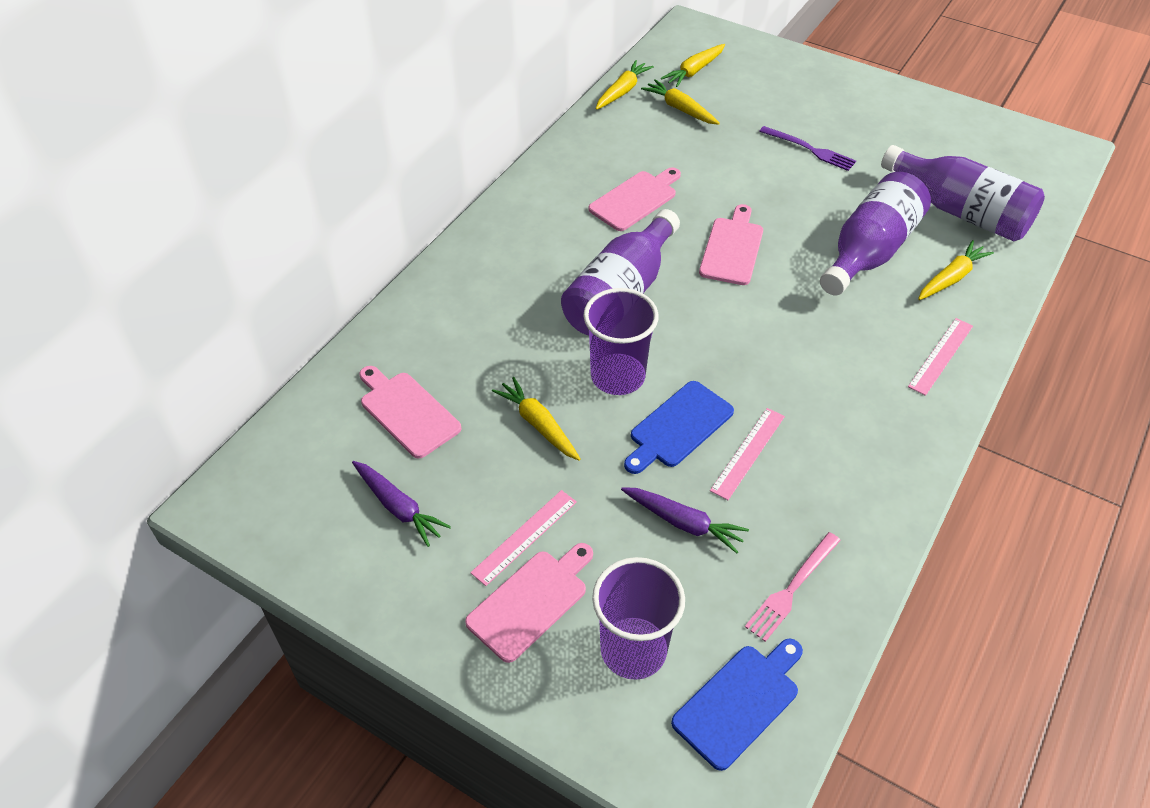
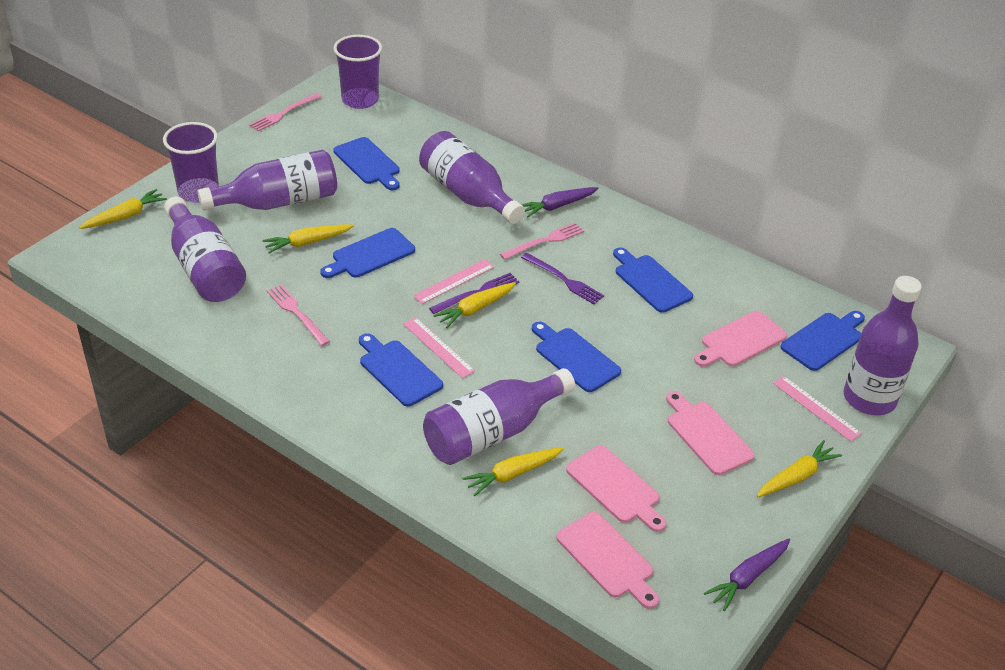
blue cutting board: [624,381,734,474] [671,638,803,771] = 2 -> [320,228,415,278] [333,137,400,190] [359,333,443,407] [532,322,621,392] [613,247,693,313] [780,311,865,371] = 6
pink fork: [745,532,841,642] = 1 -> [249,93,322,131] [267,284,330,346] [500,223,584,260] = 3
purple bottle: [561,209,680,336] [820,172,931,295] [881,145,1045,241] = 3 -> [164,197,246,302] [197,150,337,210] [419,131,525,224] [423,368,575,465] [844,276,922,415] = 5
purple fork: [759,126,856,171] = 1 -> [429,273,519,314] [521,253,604,304] = 2

